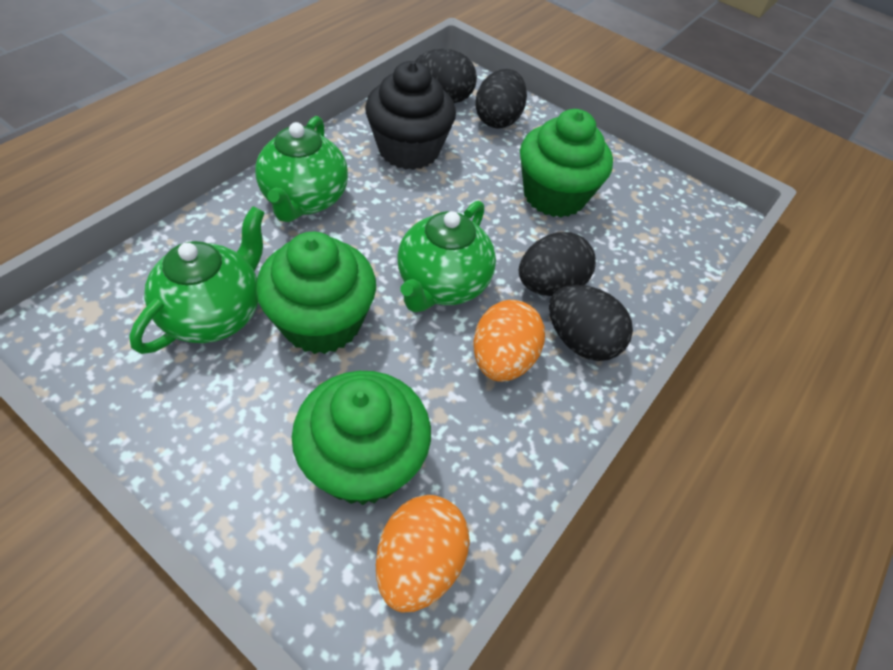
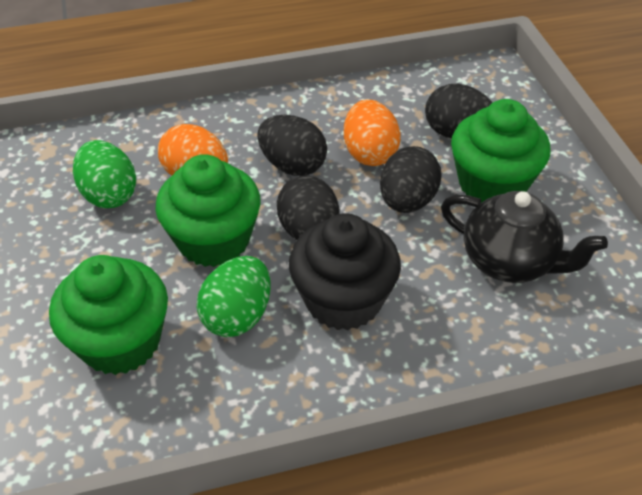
black teapot: none = 0 -> [441,191,608,283] = 1
green egg: none = 0 -> [73,140,136,208] [197,256,271,337] = 2
green teapot: [129,206,265,354] [255,116,348,222] [397,201,496,312] = 3 -> none = 0

